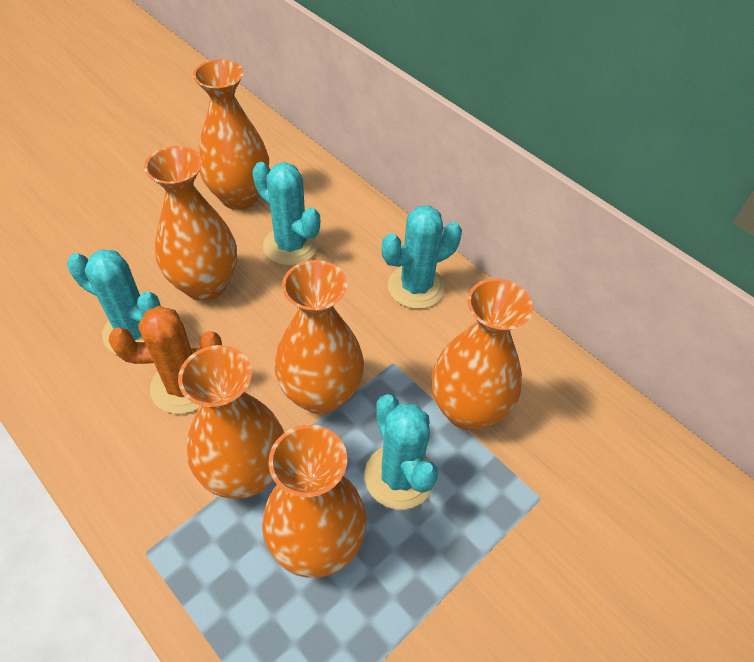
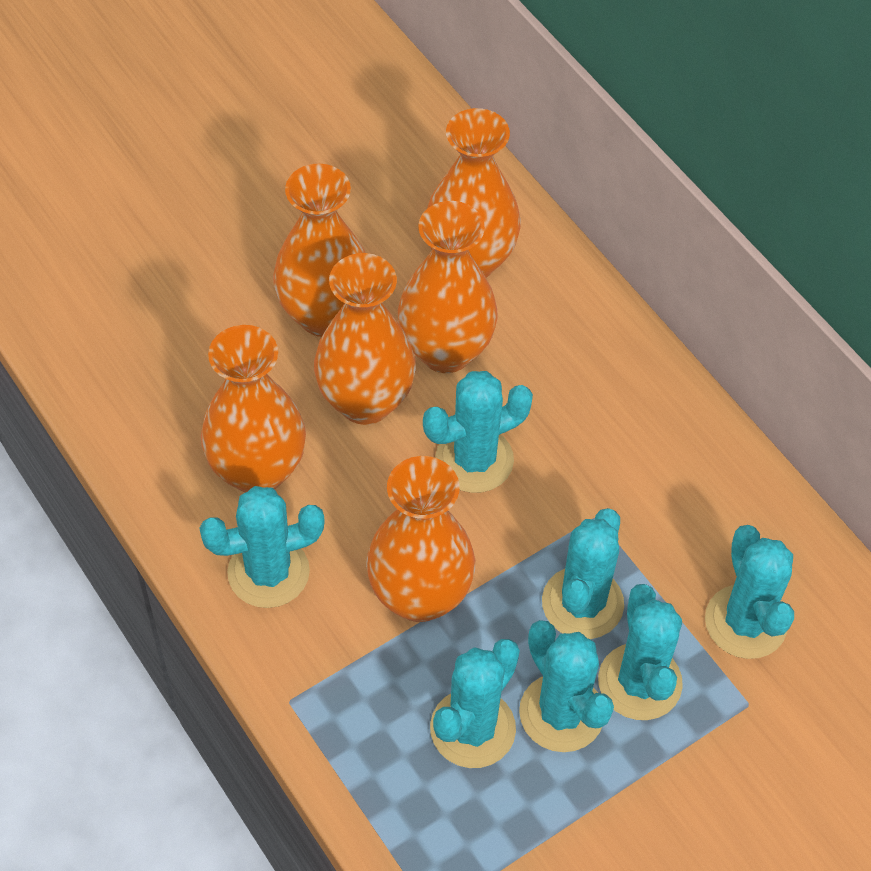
orange cactus: [109,306,222,414] = 1 -> none = 0
turquoise cactus: [67,249,161,354] [252,162,320,266] [364,394,438,510] [382,205,462,309] = 4 -> [199,486,325,608] [423,371,533,493] [430,639,520,768] [519,620,614,752] [542,508,624,639] [598,584,683,720] [705,525,794,659] = 7

